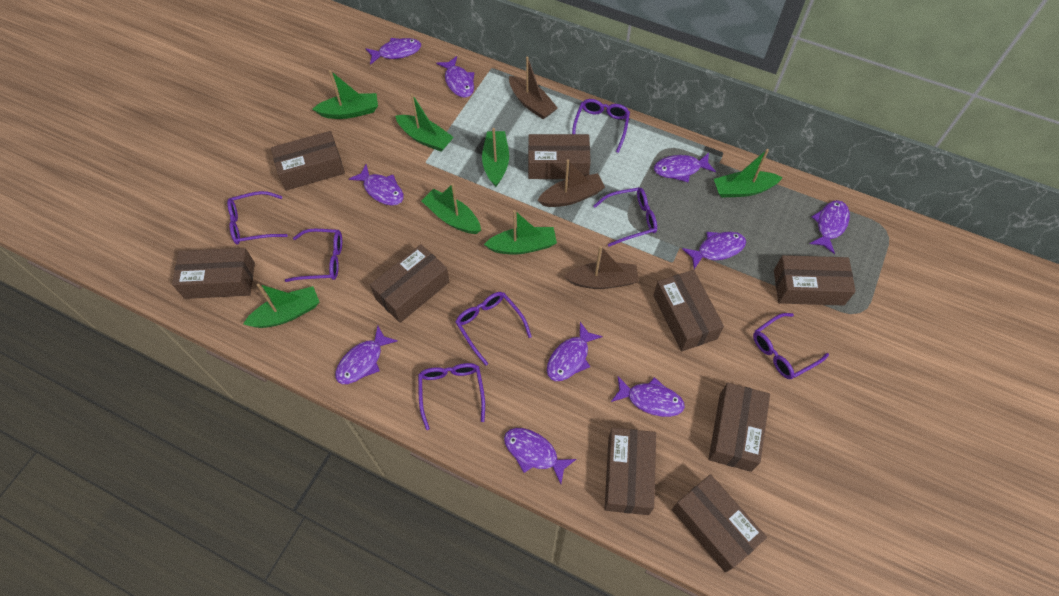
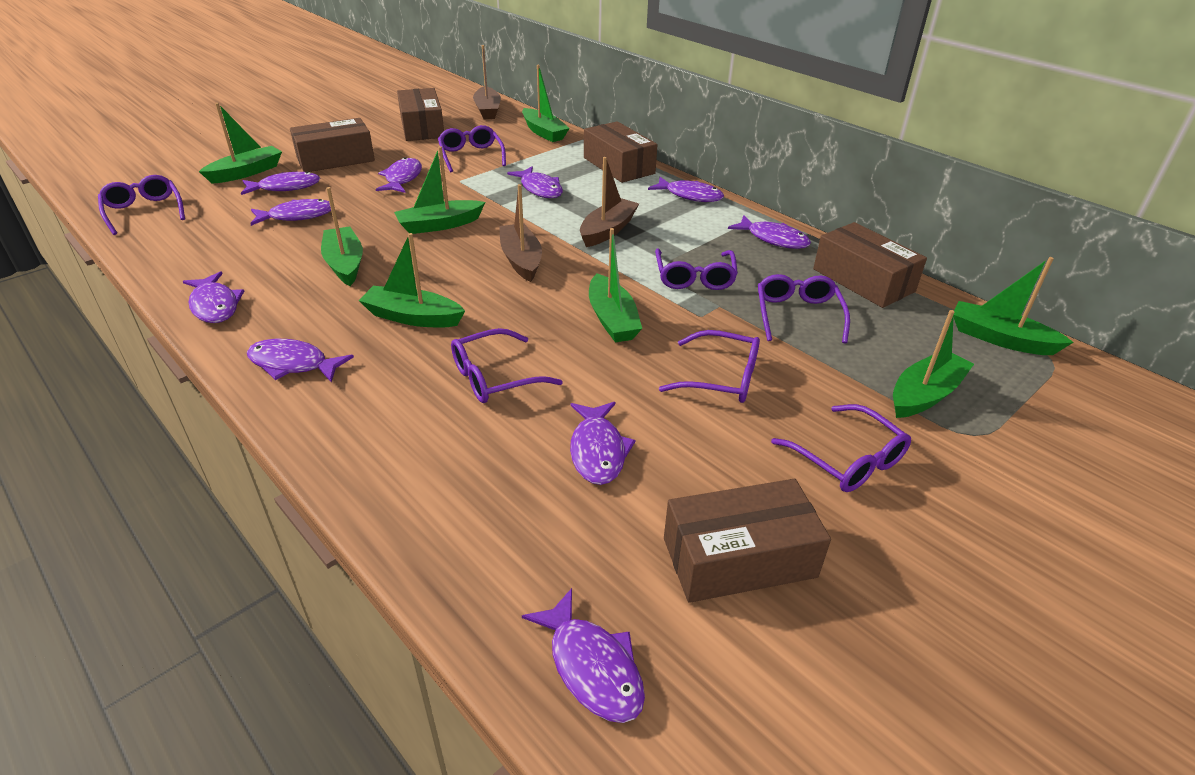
brown box: [172,248,255,299] [271,131,345,191] [370,244,450,323] [528,134,591,179] [604,428,656,515] [654,270,724,351] [672,474,767,573] [709,383,770,472] [774,255,856,306] = 9 -> [290,118,375,172] [397,88,444,141] [584,121,657,183] [664,479,831,603] [813,222,927,308] = 5
green boat: [243,283,319,328] [313,70,378,119] [395,93,454,152] [421,183,481,234] [482,128,509,187] [484,210,557,255] [714,149,783,198] = 7 -> [199,103,282,184] [321,187,363,286] [359,233,465,327] [394,146,485,234] [522,65,570,142] [589,228,642,342] [893,310,974,418] [954,257,1074,355] = 8

